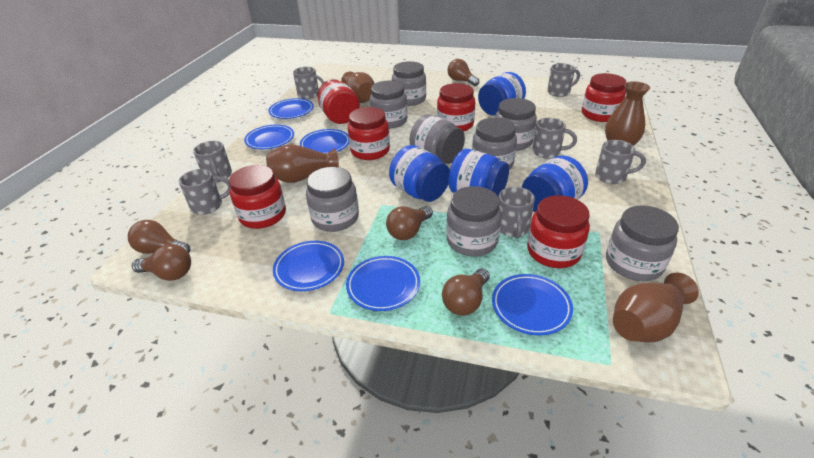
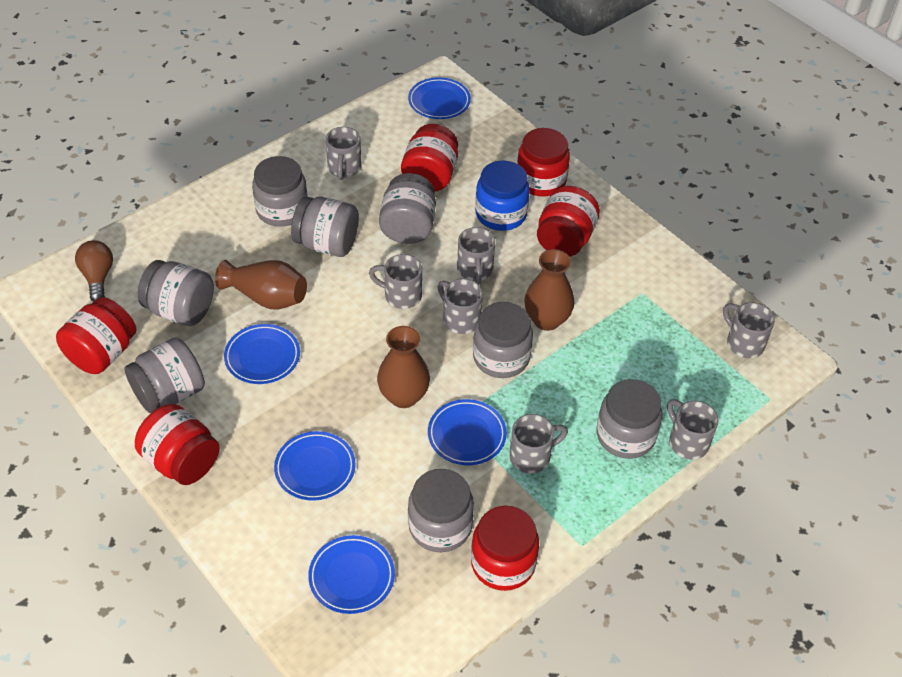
blue jar: [389,145,450,202] [448,149,509,198] [478,72,526,116] [522,156,588,212] = 4 -> [475,161,530,231] = 1
blue plate: [244,125,294,150] [268,98,314,119] [273,241,344,291] [300,129,349,153] [346,256,420,311] [492,274,573,336] = 6 -> [224,324,300,384] [274,431,356,501] [308,535,395,614] [408,77,471,119] [428,399,507,465] = 5
brown light bulb: [128,220,190,254] [132,244,191,281] [386,206,433,240] [442,268,490,316] [448,59,479,86] = 5 -> [75,240,113,302] = 1
brown vase: [266,144,339,183] [341,72,375,103] [605,81,650,146] [613,273,699,342] = 4 -> [215,260,307,310] [377,326,430,408] [524,249,574,331] = 3

